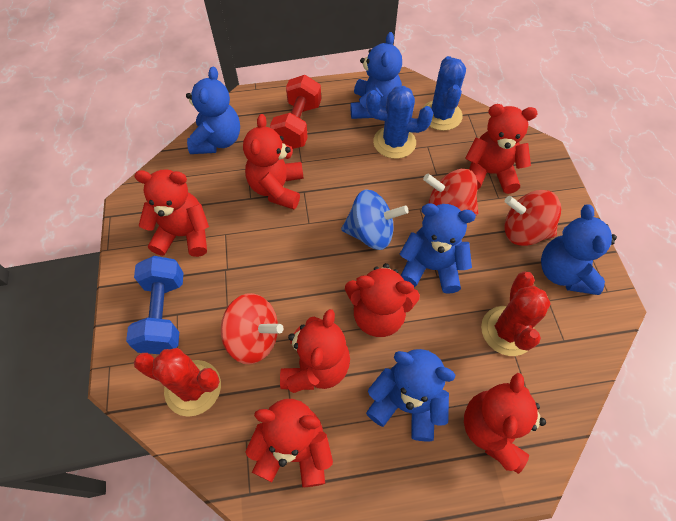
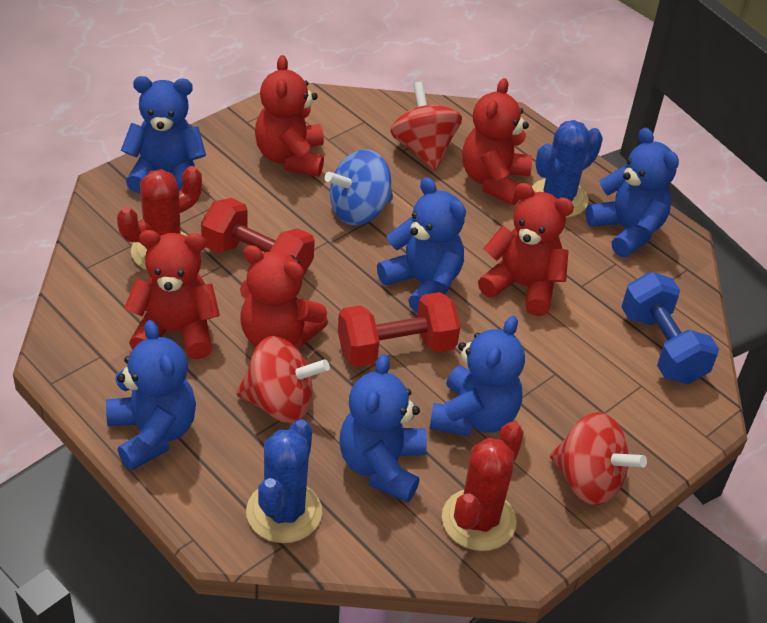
blue teddy bear: [186,66,240,154] [350,32,402,119] [366,349,455,441] [400,203,476,294] [541,204,617,295] = 5 -> [106,320,196,471] [121,76,206,193] [339,354,427,503] [377,177,466,313] [429,316,525,436] [585,128,679,257] = 6
red dumbbell: [270,75,321,149] = 1 -> [201,198,315,279] [338,292,460,367] = 2
red teddy bear: [134,169,209,257] [243,114,304,209] [245,399,333,487] [280,309,350,393] [345,263,420,337] [464,373,546,474] [465,104,537,194] = 7 -> [124,230,220,359] [240,245,328,347] [255,55,324,177] [462,78,532,205] [478,183,574,316] = 5

